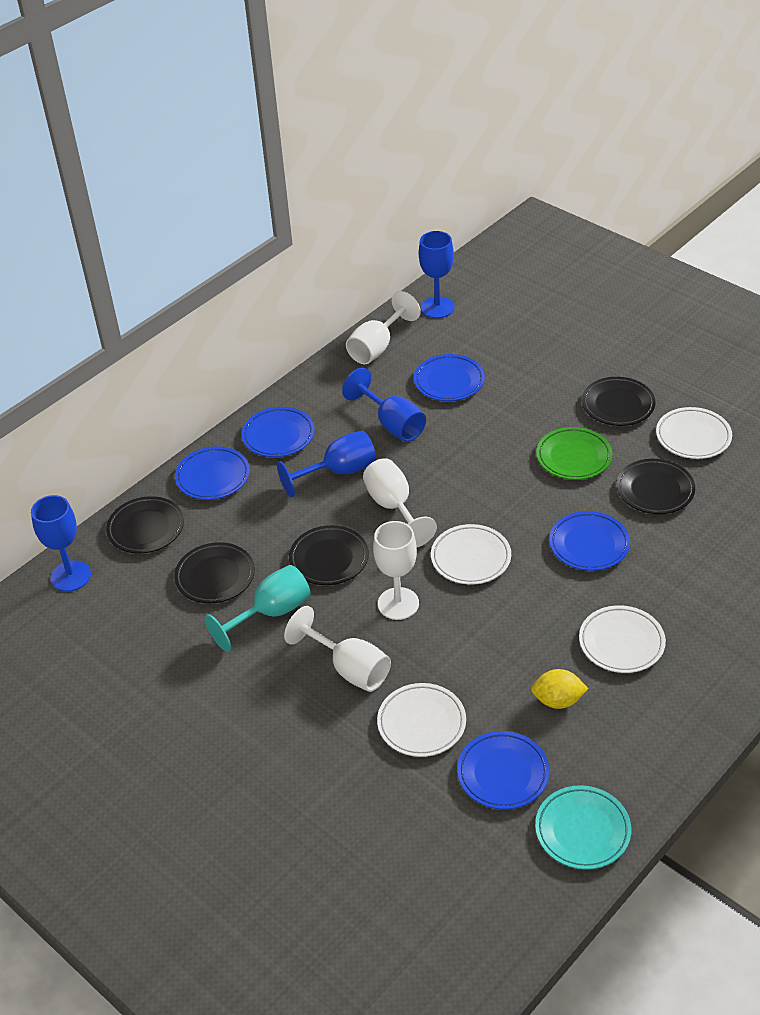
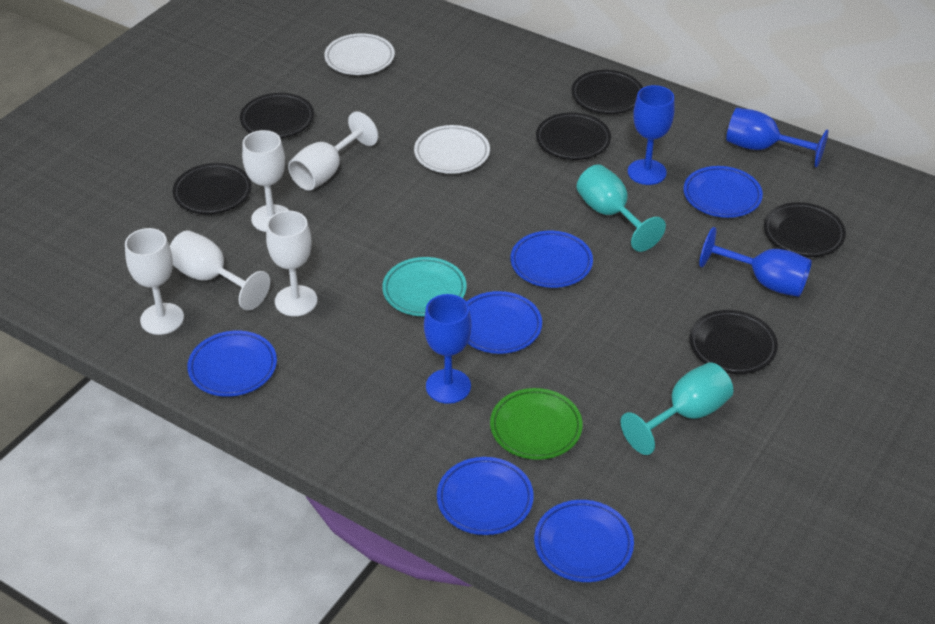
black plate: [106,496,184,554] [174,542,255,603] [289,525,369,585] [582,377,656,426] [617,459,695,514] = 5 -> [173,163,252,214] [240,93,314,138] [536,112,611,160] [571,70,643,114] [689,310,778,374] [764,202,846,257] = 6
blue plate: [175,446,250,500] [242,407,315,457] [414,354,485,401] [457,731,550,809] [549,511,630,571] = 5 -> [187,331,277,397] [437,457,534,535] [466,291,542,354] [510,231,593,288] [534,500,634,582] [683,166,763,218] = 6
turquoise goblet: [205,565,311,652] = 1 -> [577,164,666,252] [620,362,733,455] = 2
white goblet: [284,606,391,692] [346,291,421,364] [363,458,437,547] [373,521,419,620] = 4 -> [125,228,184,335] [170,230,270,311] [242,130,289,232] [266,211,317,316] [288,111,378,191] = 5
white plate: [377,683,466,757] [431,524,511,585] [579,605,666,673] [656,407,732,459] = 4 -> [324,33,395,75] [414,125,490,174] = 2
yellow lemon: [531,669,588,709] = 1 -> none = 0

